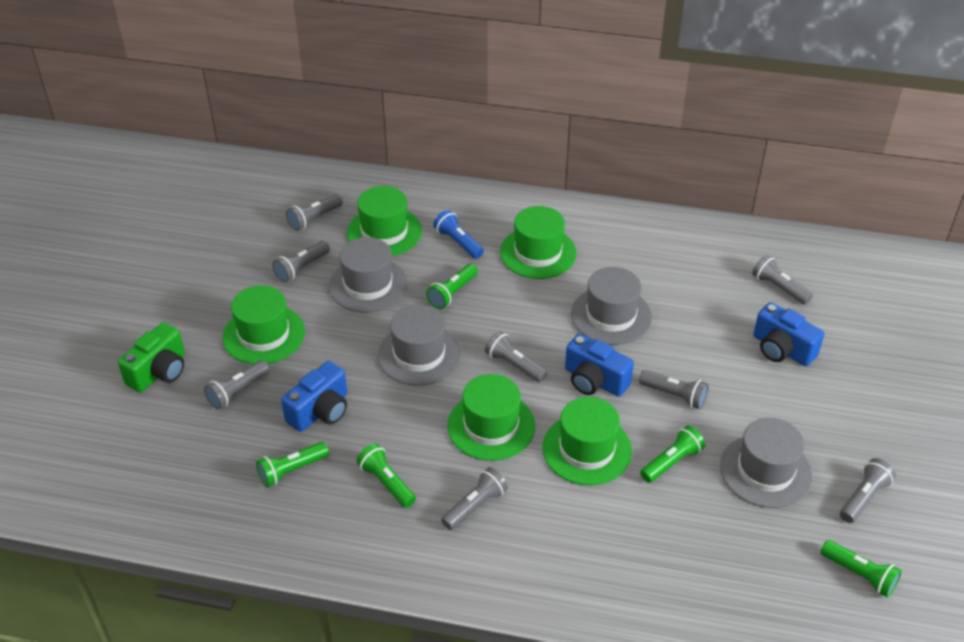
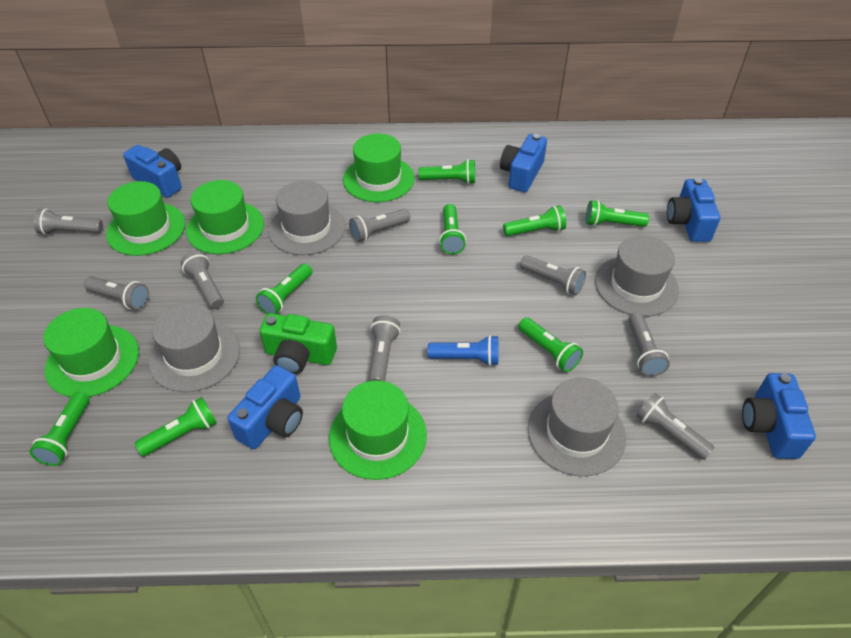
blue camera: [281,361,347,432] [565,334,634,397] [753,302,824,366] = 3 -> [123,145,182,198] [228,365,303,449] [500,134,547,192] [667,178,720,242] [742,373,816,459] = 5
green flashlight: [256,442,329,487] [356,443,416,508] [426,264,478,309] [640,426,705,483] [821,540,902,598] = 5 -> [30,392,90,466] [135,397,217,456] [256,263,312,314] [419,159,475,184] [439,204,466,254] [503,205,566,236] [518,317,583,372] [586,200,649,227] = 8

